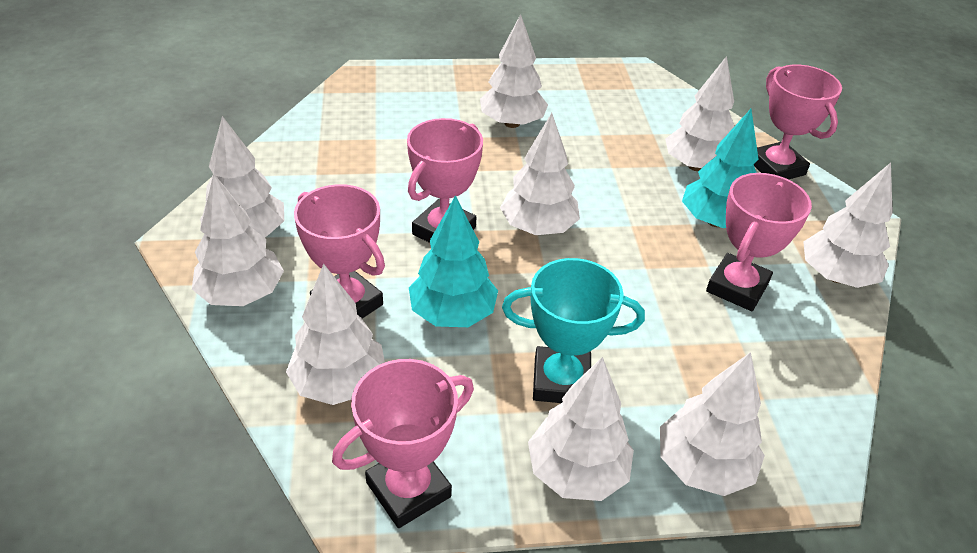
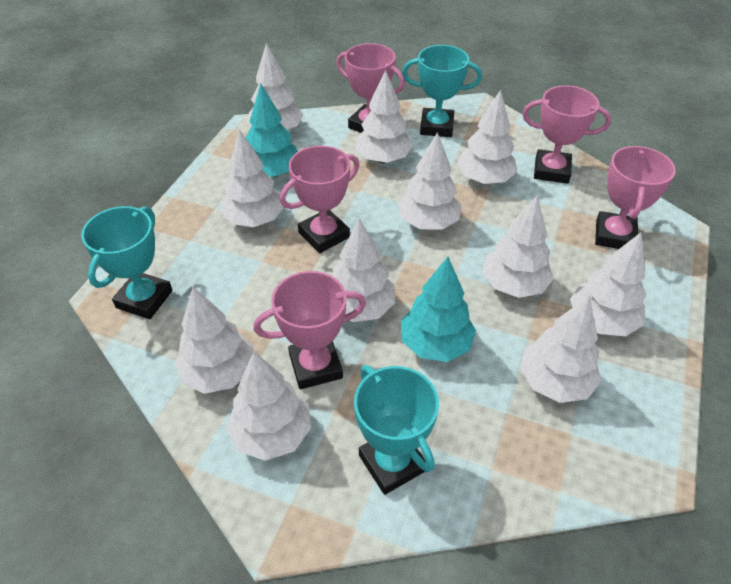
turquoise trophy: [502,258,645,403] = 1 -> [81,206,173,319] [354,365,439,495] [402,45,482,137] = 3
white tree: [192,173,284,306] [200,116,284,238] [286,264,385,405] [480,14,548,128] [500,113,580,235] [528,357,634,501] [660,352,765,496] [665,56,734,171] [803,163,893,288] = 9 -> [175,287,254,394] [220,129,284,227] [226,352,311,461] [249,43,303,130] [333,219,395,322] [355,70,413,163] [398,132,462,230] [457,90,517,184] [482,195,554,298] [520,296,601,403] [570,233,646,336] = 11

